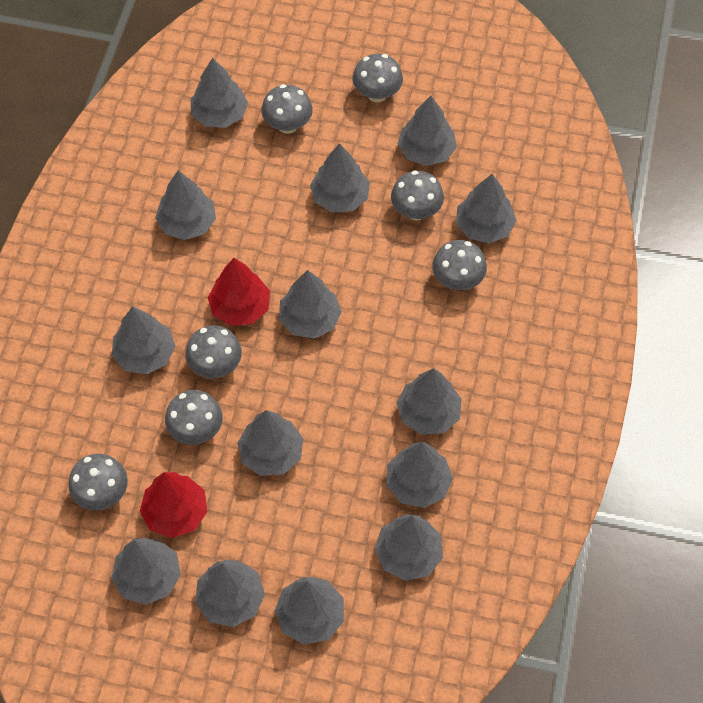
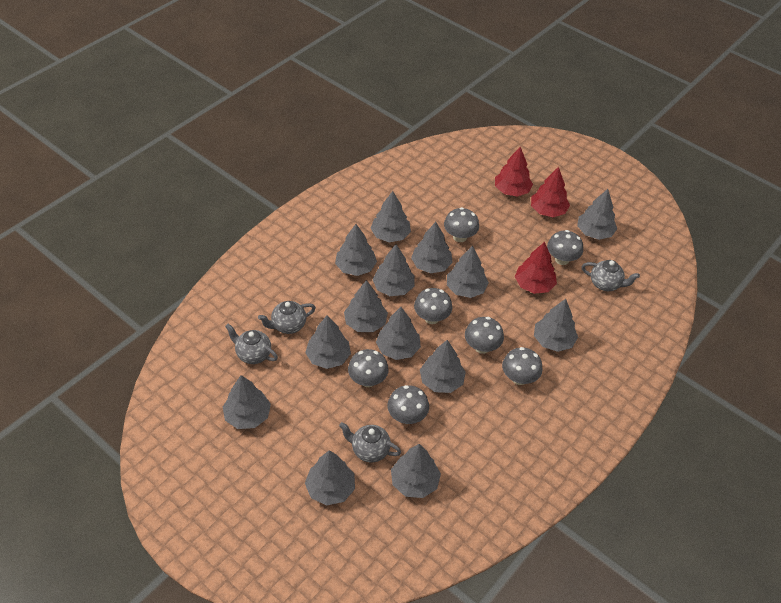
grey teapot: none = 0 -> [225,324,278,364] [258,301,316,334] [339,422,401,463] [582,260,640,291] = 4
red tree: [140,472,207,538] [208,258,270,326] = 2 -> [495,147,533,197] [515,242,557,294] [531,167,570,217] = 3

